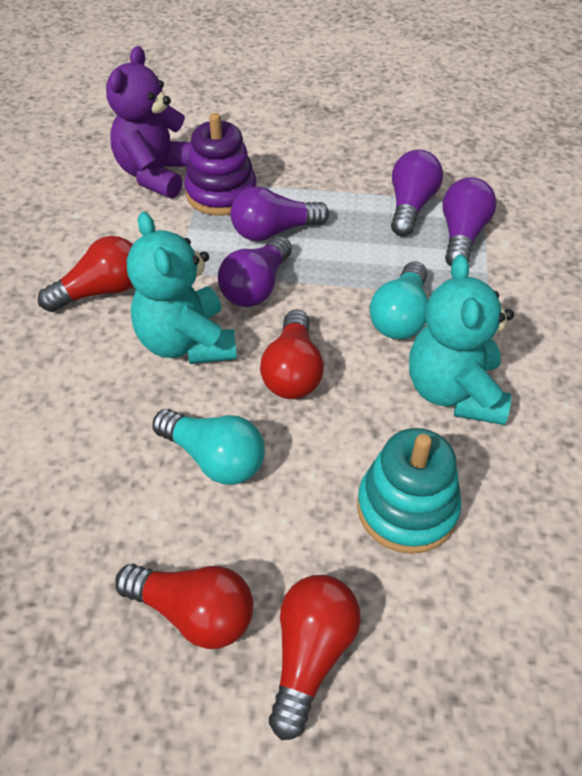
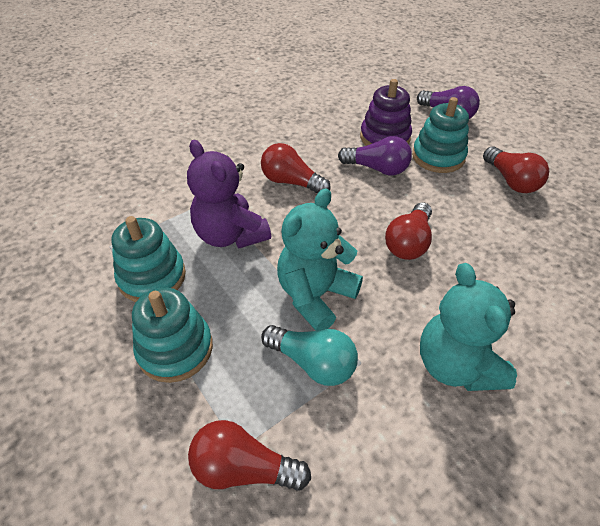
purple light bulb: [218,236,292,307] [230,187,329,241] [391,150,443,236] [443,177,497,266] = 4 -> [338,136,412,176] [417,86,480,119] = 2
turquoise light bulb: [152,409,265,485] [370,261,429,339] = 2 -> [261,325,358,386] = 1
turquoise stacking toy: [357,428,461,554] = 1 -> [111,216,186,302] [132,288,213,383] [412,97,469,173] = 3

